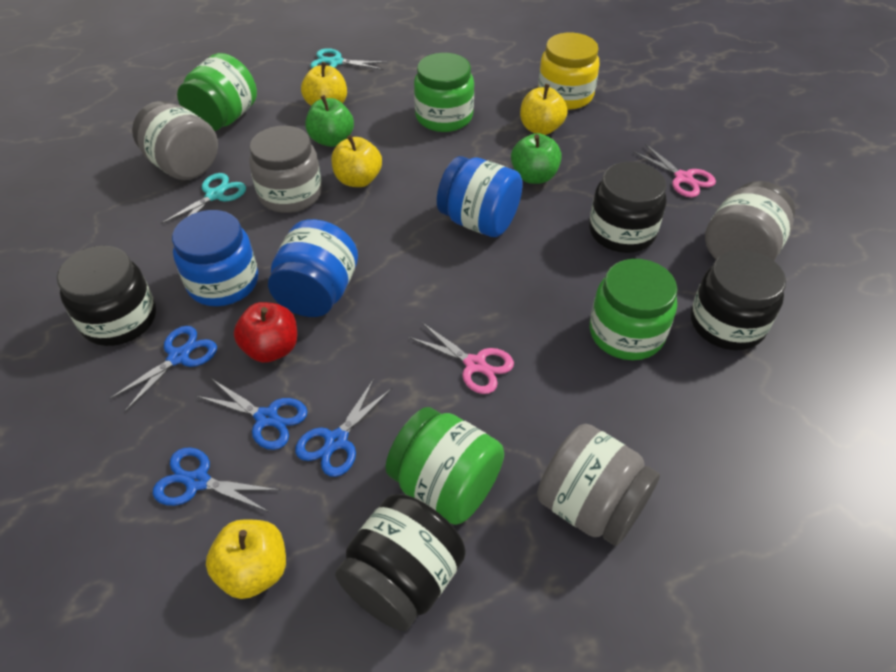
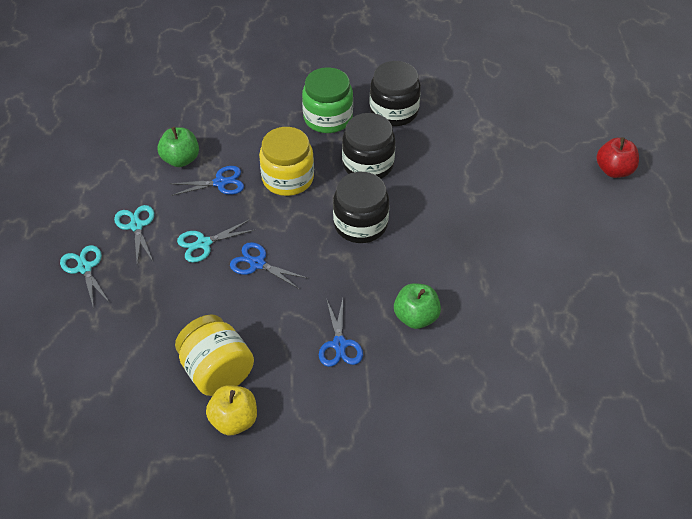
black jar: [57,246,156,346] [335,494,466,631] [589,162,667,253] [691,250,786,350] = 4 -> [333,172,389,243] [342,113,395,179] [369,61,421,126] = 3
blue jar: [172,210,258,306] [268,219,358,317] [437,156,523,237] = 3 -> none = 0
blue scissors: [109,326,217,412] [153,447,280,512] [196,379,308,450] [295,379,393,477] = 4 -> [170,166,244,196] [230,242,307,289] [319,298,363,367] = 3
green jar: [177,53,257,131] [385,407,504,525] [414,53,474,132] [590,259,678,360] = 4 -> [302,67,353,133] = 1
grey jar: [132,101,218,180] [249,125,322,213] [537,424,660,546] [705,181,795,261] = 4 -> none = 0
pink scissors: [409,323,514,394] [633,144,716,198] = 2 -> none = 0
turquoise scissors: [160,173,246,224] [310,48,386,70] = 2 -> [60,245,110,309] [114,205,154,264] [177,220,254,263] = 3
yellow apple: [206,519,286,599] [301,62,347,106] [331,135,382,187] [520,84,568,135] = 4 -> [206,385,257,436] = 1
yellow jar: [538,33,600,110] = 1 -> [175,314,254,396] [259,127,314,196] = 2

